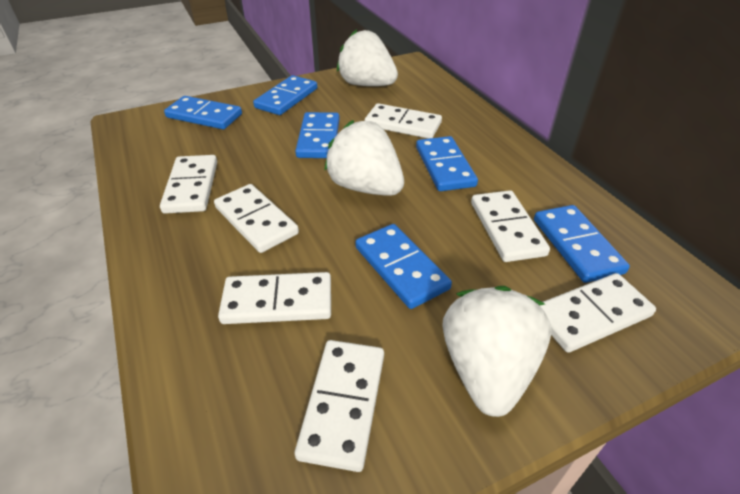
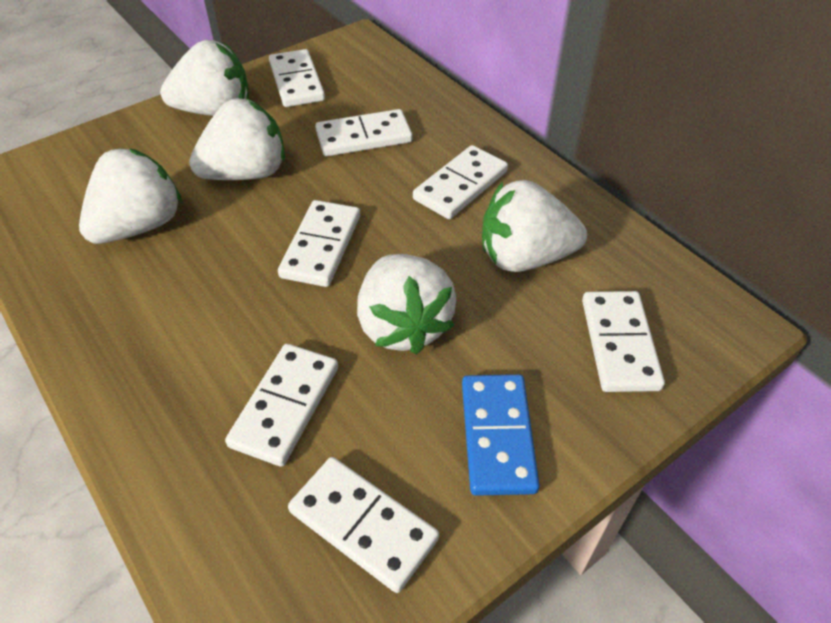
blue domino: [164,96,242,129] [253,75,317,115] [295,112,340,158] [355,224,452,309] [416,136,478,191] [534,205,630,283] = 6 -> [462,374,540,496] = 1
white strawberry: [324,120,404,196] [337,29,398,86] [442,286,552,417] = 3 -> [79,148,182,244] [160,40,249,116] [189,98,285,180] [357,254,456,354] [482,180,587,272] = 5

